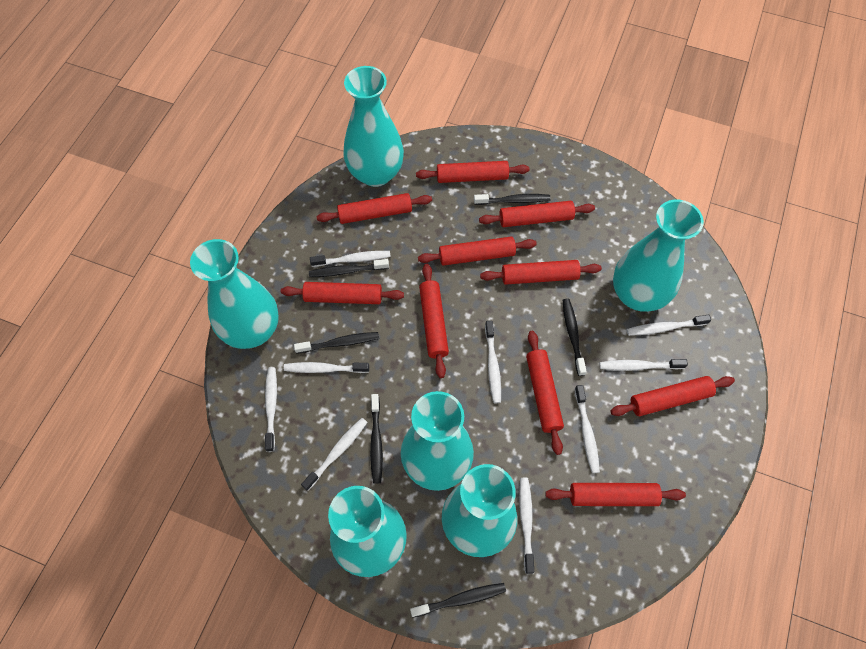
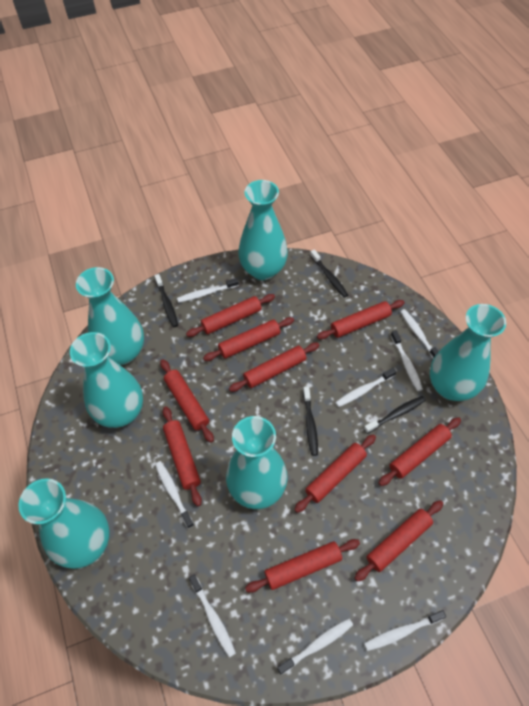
black toothbrush: [294,332,379,354] [309,259,389,277] [370,394,383,484] [410,583,506,618] [474,194,551,205] [563,298,587,376] = 6 -> [154,274,178,327] [303,387,318,456] [310,249,348,298] [364,396,425,434] = 4
white toothbrush: [265,367,277,452] [284,362,369,373] [301,418,368,491] [310,251,391,267] [485,321,501,403] [519,478,534,574] [575,385,600,474] [600,359,688,371] [627,315,711,336] = 9 -> [155,461,194,529] [177,278,239,303] [189,575,236,658] [277,618,353,675] [335,368,396,407] [364,610,446,651] [391,330,423,391] [400,309,439,359] = 8

